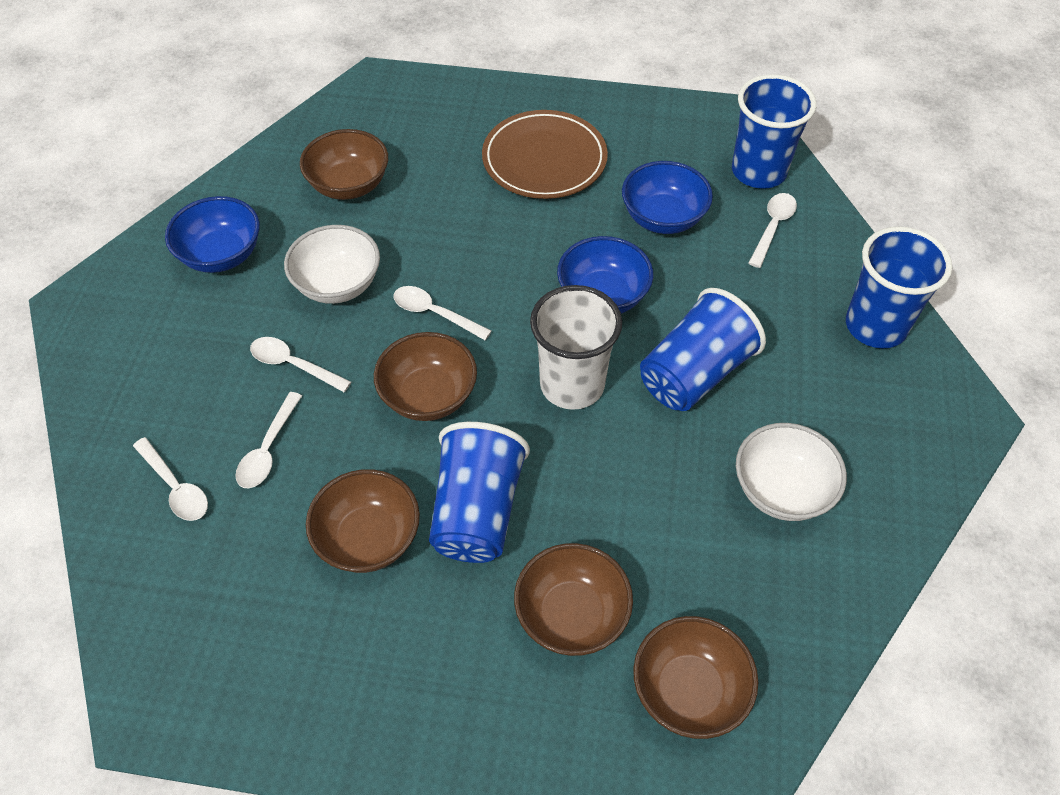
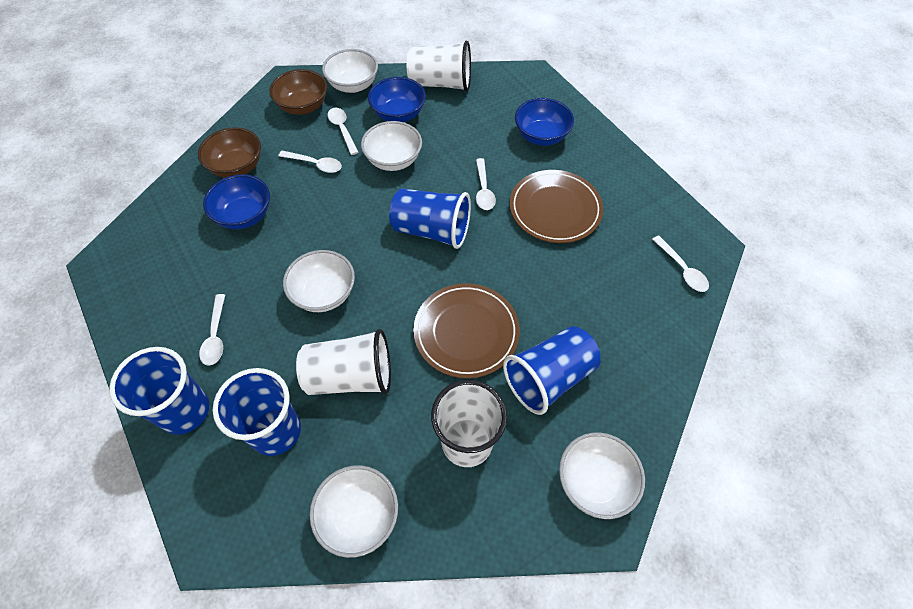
brown bowl: [300,129,388,200] [306,469,420,573] [374,332,477,421] [514,543,633,656] [633,616,758,739] = 5 -> [198,127,261,178] [269,69,327,115] = 2
brown plate: [482,110,608,199] = 1 -> [413,283,520,379] [510,170,603,243] = 2
white bowl: [284,225,380,304] [736,423,847,521] = 2 -> [283,250,355,312] [310,465,398,558] [322,49,378,93] [361,121,422,171] [559,433,645,519] = 5
white cup: [530,285,622,410] = 1 -> [296,329,391,395] [406,40,471,92] [431,380,507,467] = 3

